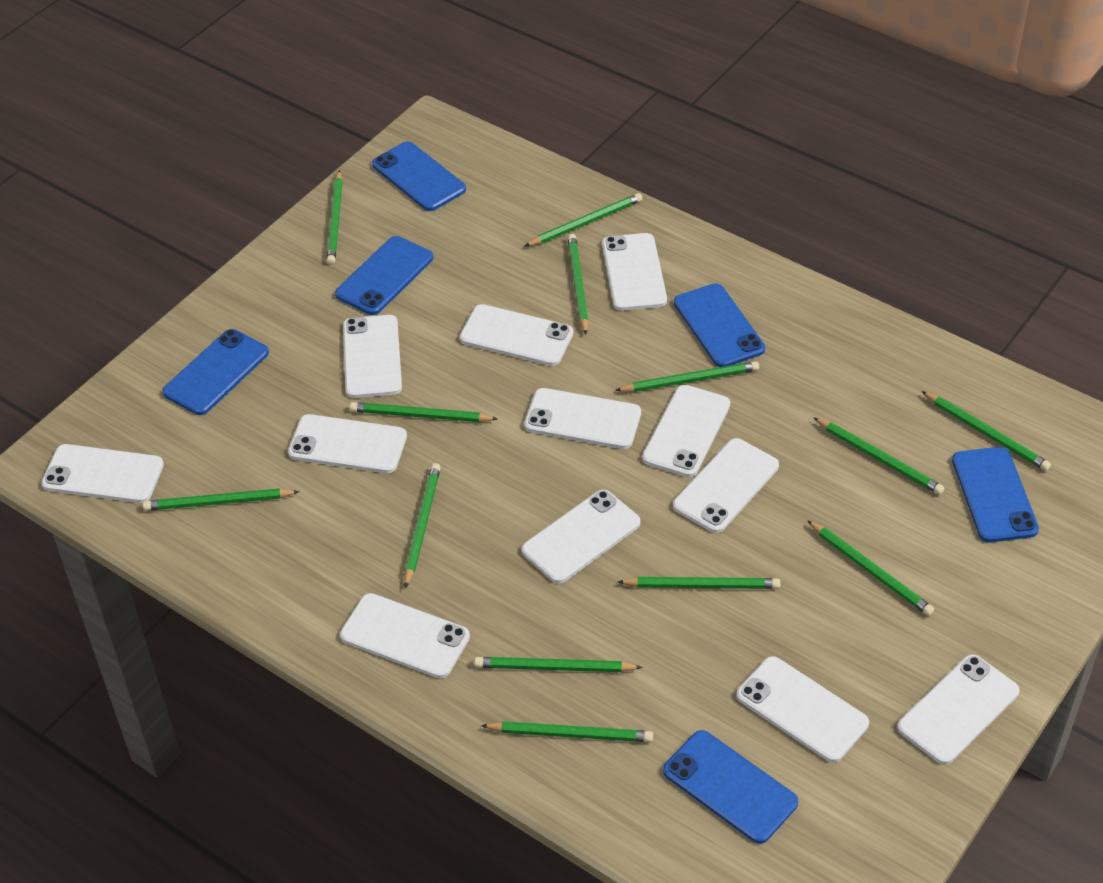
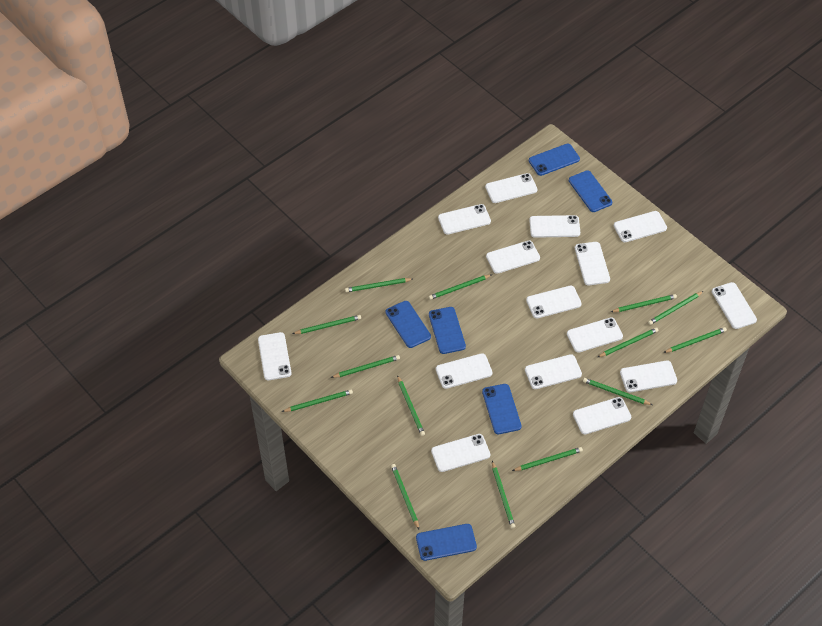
green pencil: [143,488,300,511] [327,170,342,265] [350,402,498,422] [405,463,441,588] [474,657,643,672] [481,721,653,742] [525,193,643,246] [568,234,589,335] [615,361,759,392] [618,577,780,589] [807,520,934,616] [813,417,944,495] [921,391,1051,471] = 13 -> [282,389,353,412] [293,315,361,334] [331,355,400,378] [345,278,413,292] [391,464,419,529] [397,375,425,436] [429,275,491,300] [492,461,515,528] [512,447,583,471] [583,378,652,405] [598,327,659,357] [611,294,677,312] [648,291,704,325] [663,327,727,353] = 14
white phone: [41,444,164,503] [288,414,407,473] [340,593,470,678] [343,315,402,398] [460,304,573,366] [522,490,641,584] [524,388,641,449] [602,233,667,311] [642,385,730,477] [673,438,779,533] [736,656,869,763] [897,654,1020,765] = 12 -> [258,332,291,380] [431,434,490,472] [436,353,493,389] [438,204,491,235] [485,173,537,203] [486,240,540,274] [525,354,582,389] [526,286,582,319] [529,215,580,238] [567,317,623,353] [573,397,631,435] [575,242,610,285] [614,211,667,242] [620,361,677,392] [712,282,757,329] = 15

